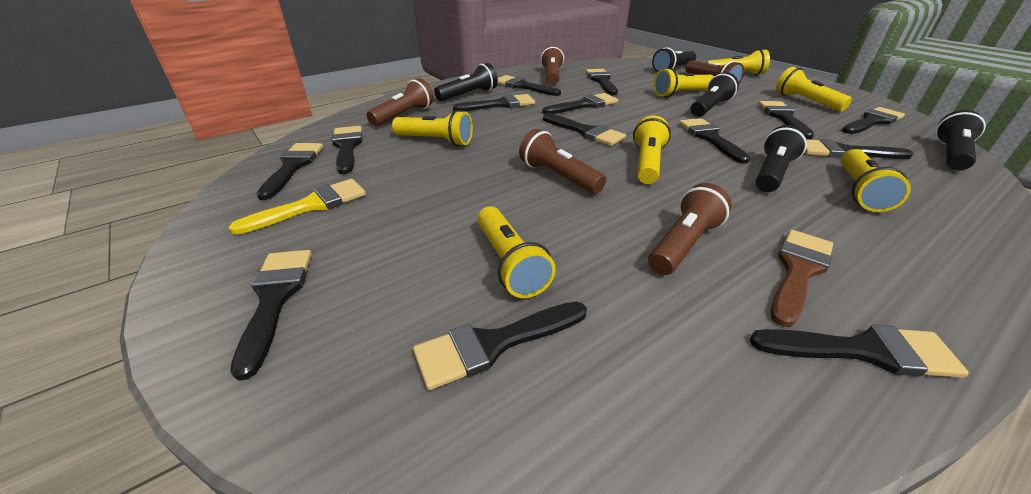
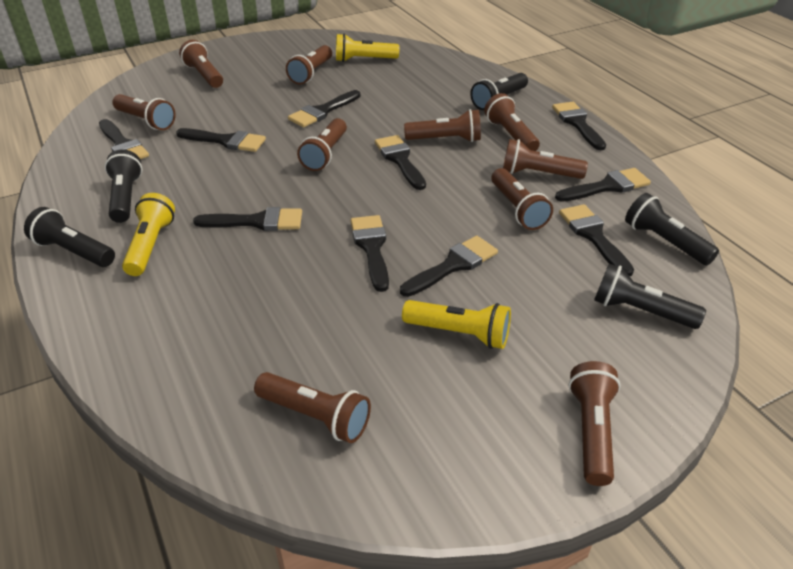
black brush: [230,250,312,381] [257,143,323,200] [331,126,362,174] [413,301,587,390] [453,94,535,111] [497,75,561,96] [542,93,618,114] [543,113,626,146] [586,69,618,95] [679,118,750,164] [750,325,969,378] [758,101,814,139] [805,139,913,159] [842,107,905,134] = 14 -> [99,119,149,159] [176,128,266,152] [193,207,302,231] [288,90,360,127] [351,215,389,292] [375,135,426,190] [400,236,498,297] [552,102,606,150] [555,168,651,202] [559,204,634,276] = 10
brown brush: [771,230,833,327] = 1 -> none = 0
brown flashlight: [366,78,434,126] [519,129,606,194] [540,46,564,85] [648,183,732,275] [685,60,744,84] = 5 -> [112,94,176,130] [179,40,223,88] [254,372,371,443] [286,45,332,85] [297,118,347,171] [404,109,481,142] [484,93,540,151] [491,168,553,230] [503,139,588,179] [569,361,621,486] = 10
yellow brush: [229,179,366,235] = 1 -> none = 0
yellow flashlight: [392,110,473,146] [477,206,556,298] [633,116,671,184] [653,68,714,97] [706,49,770,75] [776,67,852,111] [841,149,911,212] = 7 -> [122,193,175,276] [336,34,399,62] [402,300,511,349] = 3

